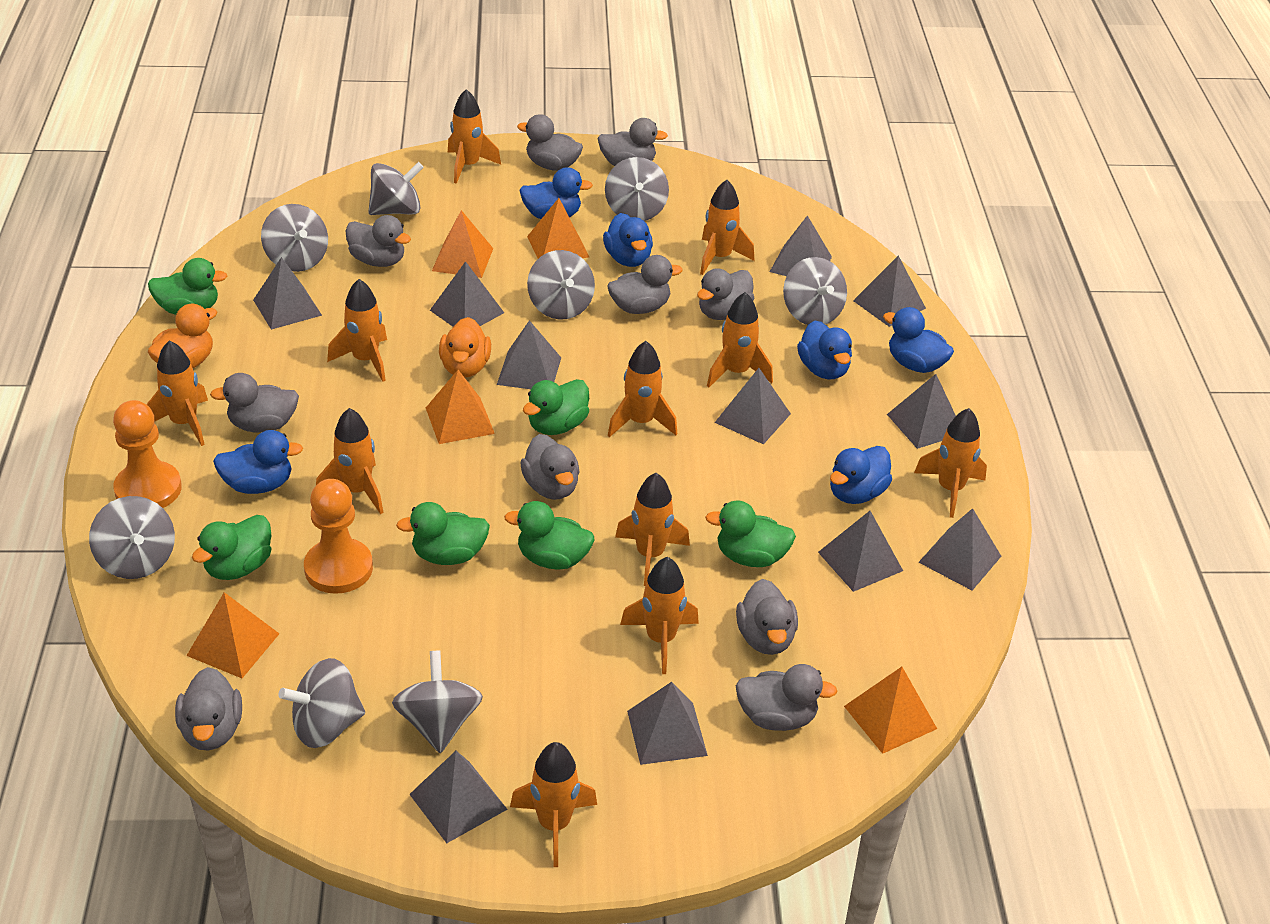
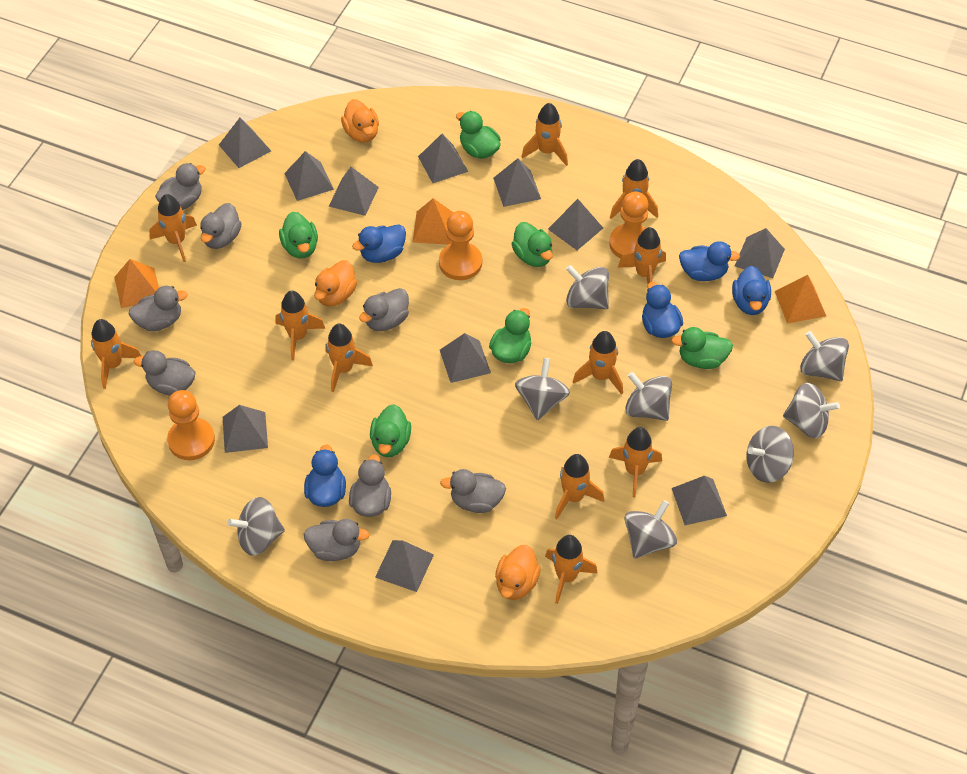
blue duck: [213,430,303,494] [519,167,593,219] [603,213,653,267] [797,321,852,379] [830,446,892,504] [883,307,954,373] = 6 -> [304,444,346,507] [352,225,406,263] [642,282,683,338] [679,241,740,281] [732,266,771,315] = 5
grey duck: [175,667,242,751] [210,373,299,433] [345,215,411,267] [517,114,583,171] [520,434,580,500] [598,118,668,166] [607,255,683,314] [697,268,754,320] [736,579,798,655] [736,664,837,731] = 10 -> [129,286,188,331] [134,350,196,396] [155,163,206,210] [200,203,242,249] [304,519,370,561] [349,454,391,517] [359,288,409,331] [440,469,506,513] = 8
orange duck: [148,304,217,368] [439,317,491,378] = 2 -> [314,260,357,306] [341,99,379,143] [495,545,541,600] = 3
orange pawn: [113,400,182,508] [304,479,373,594] = 2 -> [167,390,215,460] [439,211,482,280] [609,191,648,259] = 3
orange pyramid: [186,592,279,678] [426,370,495,444] [432,210,494,278] [527,198,589,259] [844,667,937,754] = 5 -> [114,259,159,308] [413,198,453,245] [775,275,826,323] = 3

